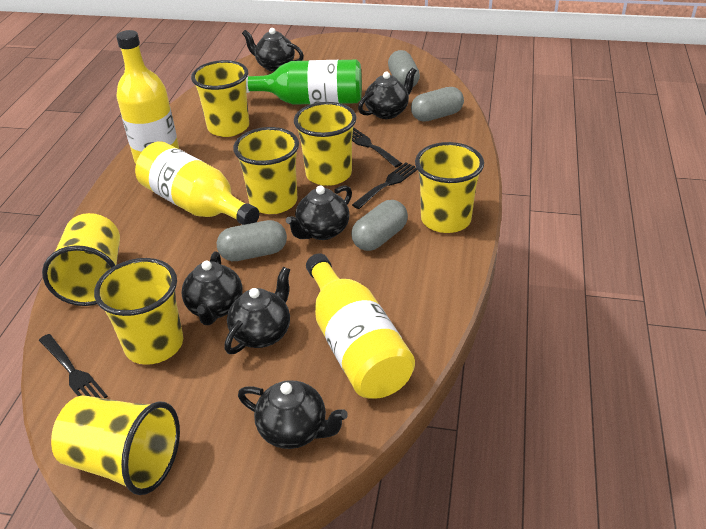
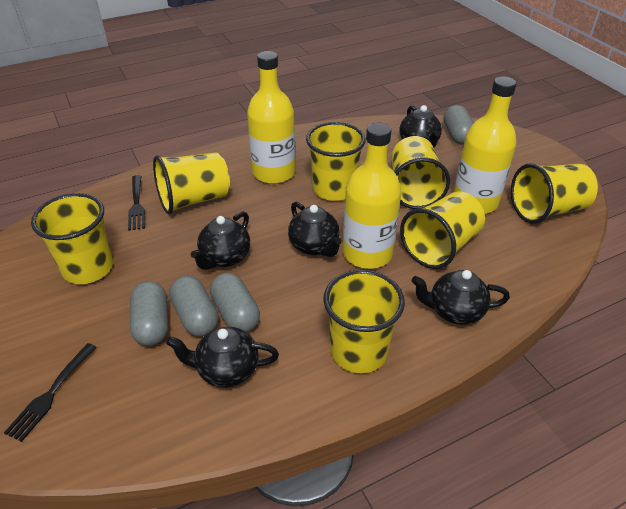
black fork: [39,334,108,398] [352,127,402,167] [352,163,417,209] = 3 -> [4,343,97,442] [128,175,145,231] = 2
black teapot: [181,251,243,325] [224,267,290,354] [238,380,348,449] [242,28,304,72] [286,185,352,240] [358,67,417,119] = 6 -> [166,327,279,388] [191,211,250,270] [288,202,342,257] [400,105,442,148] [412,270,510,325] = 5
green bottle: [246,60,362,105] = 1 -> none = 0

